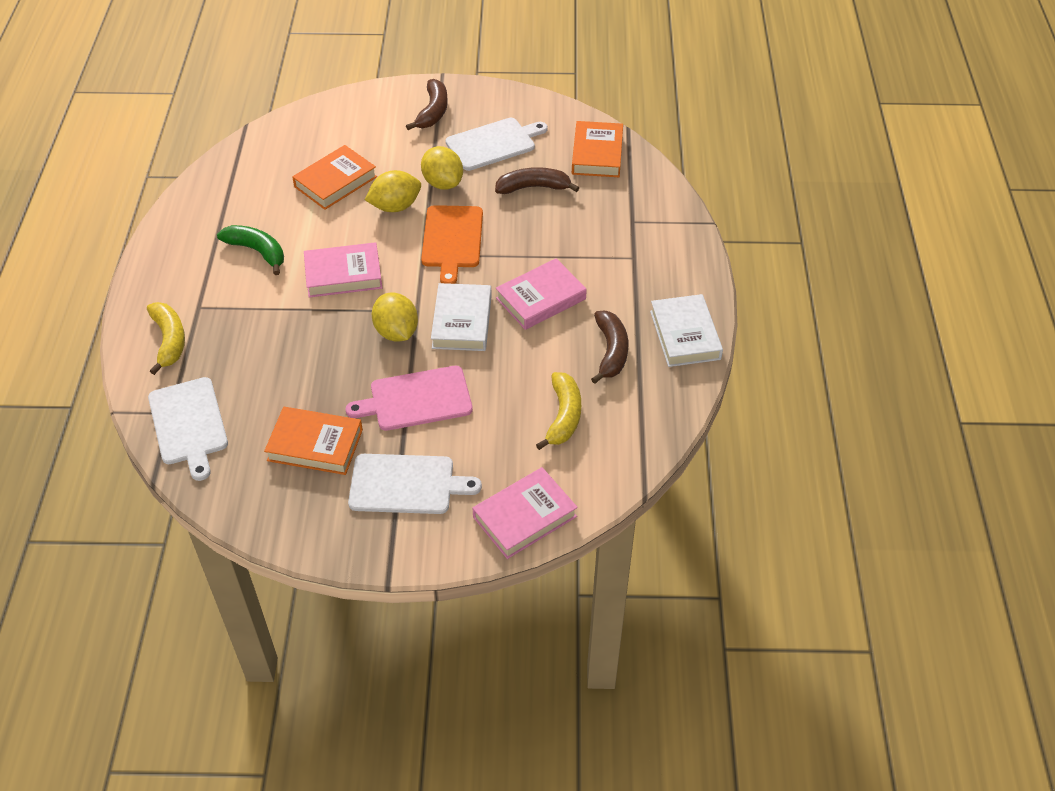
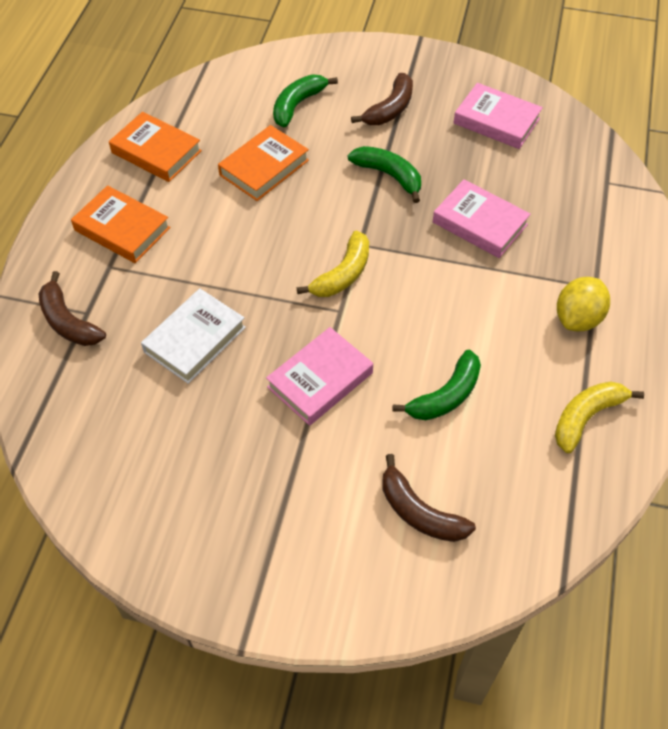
green banana: [217,225,284,275] = 1 -> [273,75,338,127] [348,146,421,203] [393,350,481,420] = 3
orange cutting board: [421,205,483,284] = 1 -> none = 0
pink cutting board: [346,366,473,431] = 1 -> none = 0
white book: [431,283,492,351] [650,294,723,367] = 2 -> [141,288,246,384] = 1
white cutting board: [148,377,228,481] [348,454,482,514] [445,118,548,171] = 3 -> none = 0
yellow lemon: [365,170,421,212] [372,293,418,342] [421,146,463,190] = 3 -> [557,277,610,331] = 1

